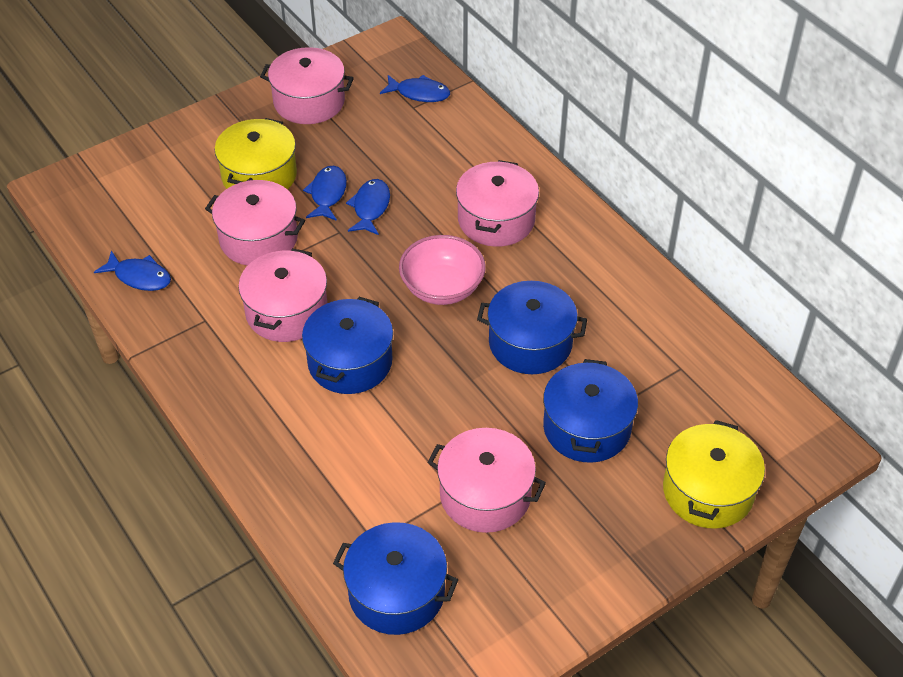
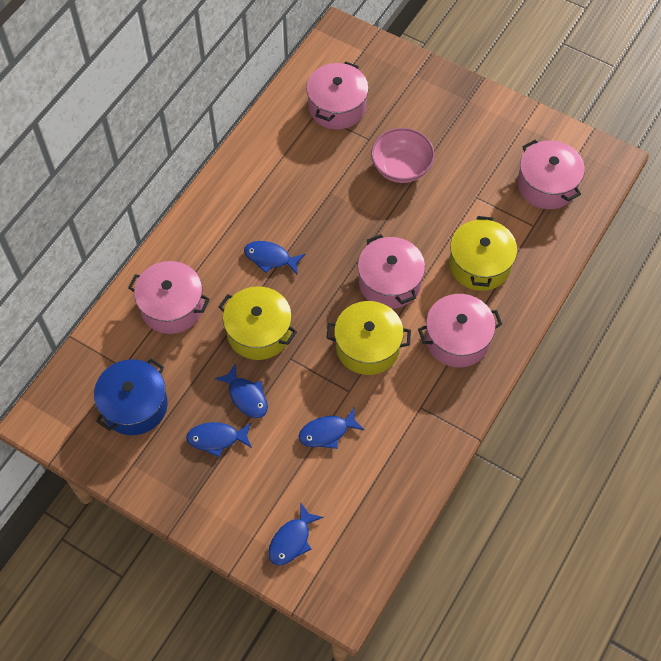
blue fish: [94,251,171,291] [303,166,347,221] [346,179,390,235] [380,75,450,102] = 4 -> [186,422,252,457] [215,363,268,418] [244,241,305,274] [268,503,323,566] [298,408,364,449] = 5
blue pot: [302,297,393,394] [333,522,458,635] [477,281,587,374] [543,359,638,463] = 4 -> [94,358,168,435] = 1
yellow pot: [215,118,297,190] [663,420,765,529] = 2 -> [219,286,297,360] [327,301,411,375] [449,216,517,291] = 3

